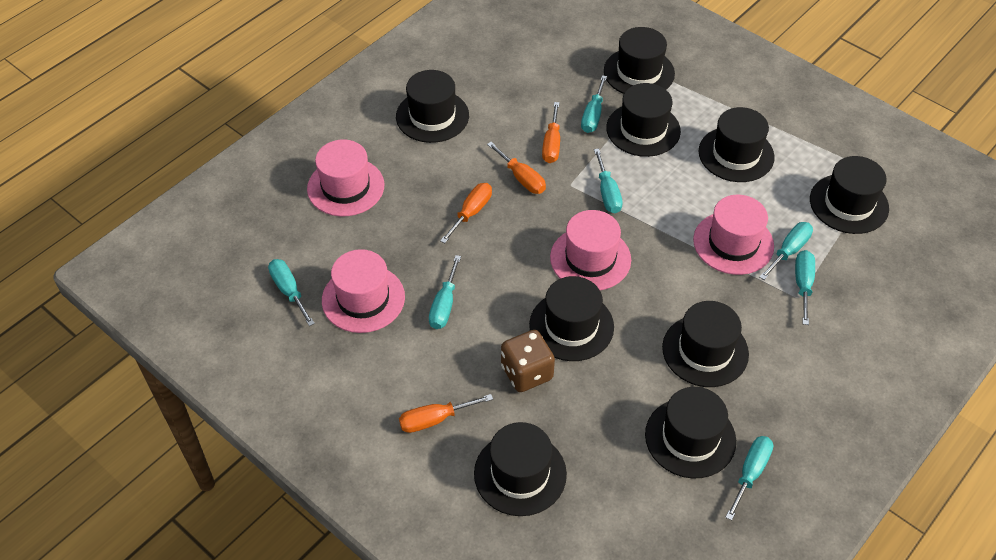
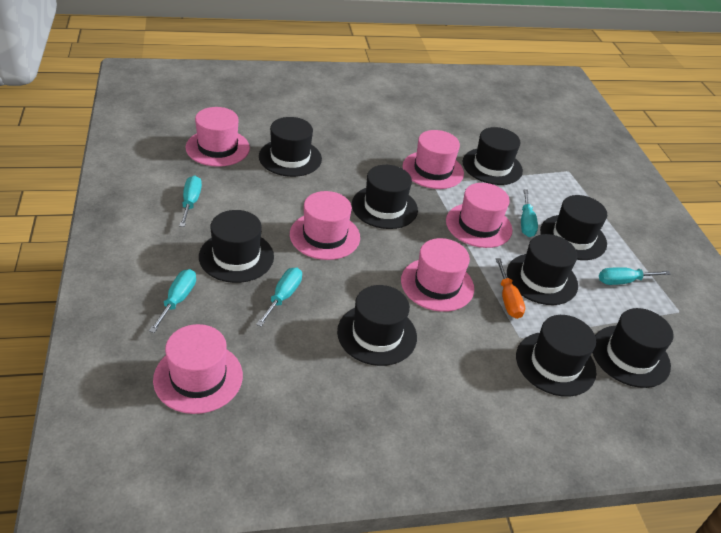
brown dice: [501,330,555,392] = 1 -> none = 0
orange screwdriver: [399,394,493,433] [440,183,492,243] [487,142,546,194] [542,102,560,163] = 4 -> [496,258,525,319] = 1
pink hat: [307,140,384,216] [322,249,405,333] [550,210,631,290] [693,195,774,275] = 4 -> [153,324,243,414] [186,107,250,167] [290,191,360,260] [401,238,474,312] [403,130,464,189] [446,183,512,248] = 6
turquoise screwdriver: [268,259,315,326] [429,255,461,329] [581,75,607,133] [594,149,623,213] [725,436,773,521] [759,222,813,280] [795,250,815,325] = 7 -> [149,269,196,333] [179,176,202,227] [256,267,302,327] [521,189,538,237] [599,267,671,285] = 5

